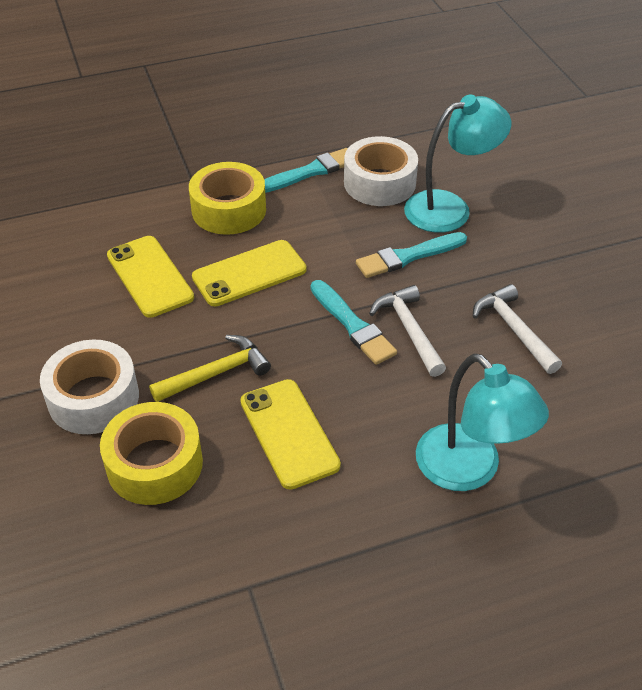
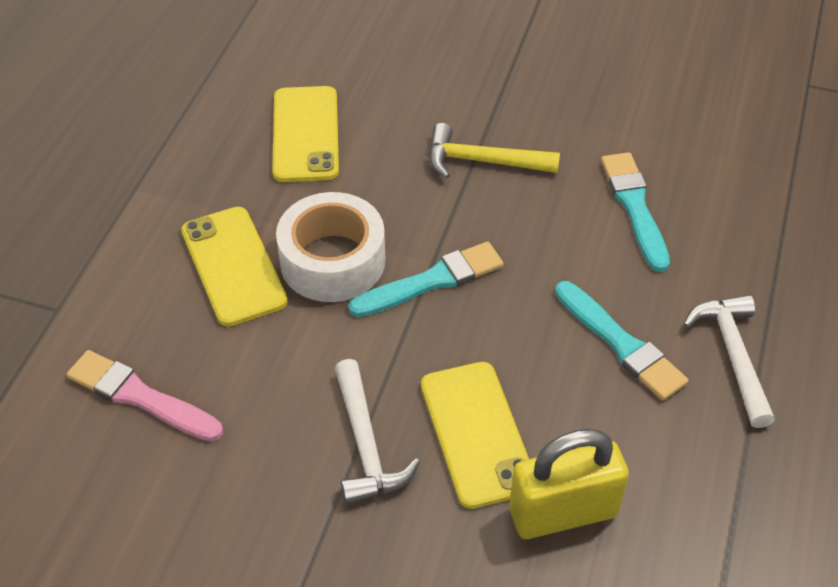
pink brush: none = 0 -> [67,350,223,442] = 1
turquoise lamp: [404,94,512,233] [416,353,549,491] = 2 -> none = 0
white tape: [40,340,139,434] [344,136,418,206] = 2 -> [276,192,385,302] = 1
yellow padlock: none = 0 -> [509,429,629,539] = 1
yellow tape: [100,402,203,505] [189,162,266,235] = 2 -> none = 0

